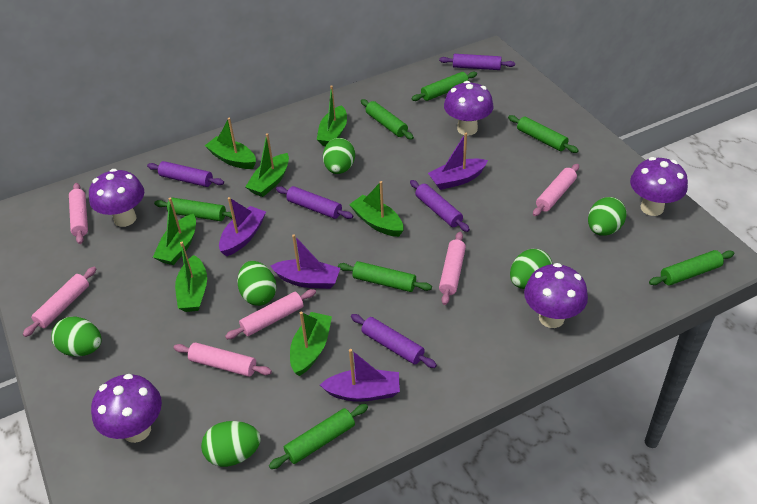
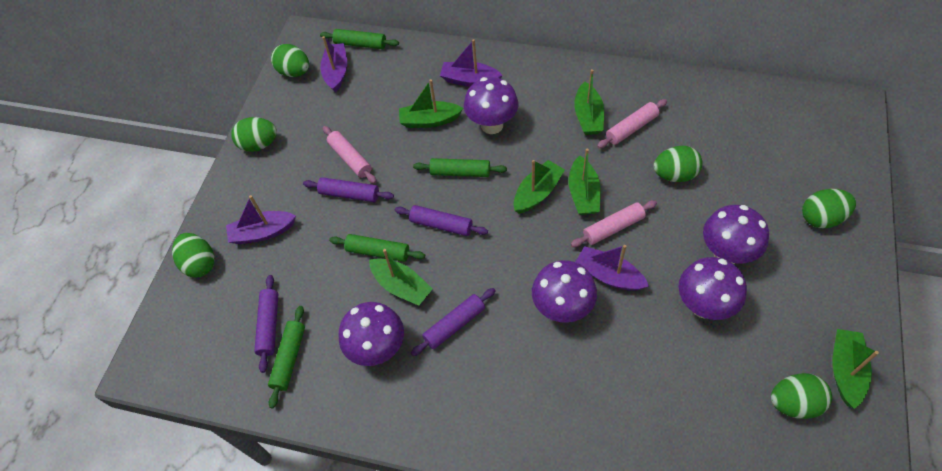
green boat: [153,197,196,265] [175,242,207,312] [205,118,256,169] [245,133,289,197] [290,312,332,376] [317,85,347,146] [349,181,404,237] = 7 -> [369,249,432,306] [399,79,463,128] [514,160,565,214] [569,148,601,215] [574,69,604,135] [832,329,879,409] = 6
green rolling pin: [154,197,232,221] [269,404,368,469] [338,261,432,292] [361,99,414,140] [411,72,477,101] [508,115,579,153] [649,250,734,285] = 7 -> [268,306,305,409] [320,29,399,49] [329,234,425,262] [413,158,507,177] = 4
pink rolling pin: [23,267,96,337] [69,183,88,244] [174,342,272,377] [225,289,316,339] [439,232,466,305] [533,164,579,216] = 6 -> [323,126,377,184] [571,200,657,247] [597,99,667,148] = 3
purple rolling pin: [147,161,224,187] [276,186,353,219] [351,314,437,368] [410,180,470,232] [439,54,515,70] = 5 -> [254,275,278,373] [303,177,394,202] [395,205,488,236] [411,288,496,356] = 4

